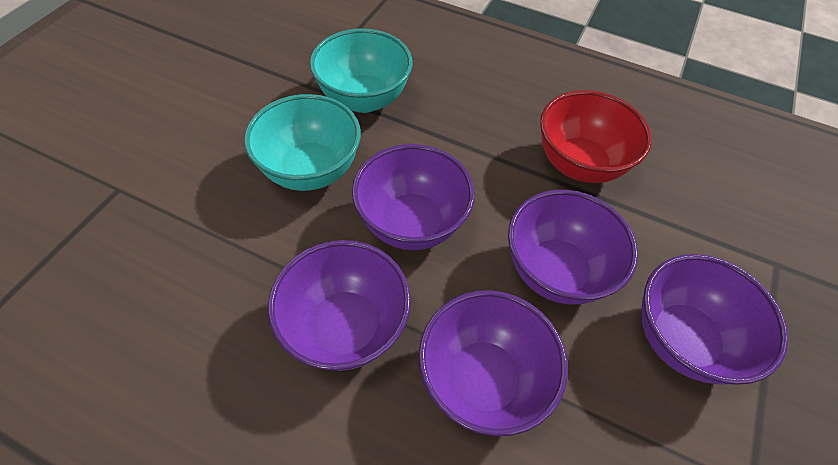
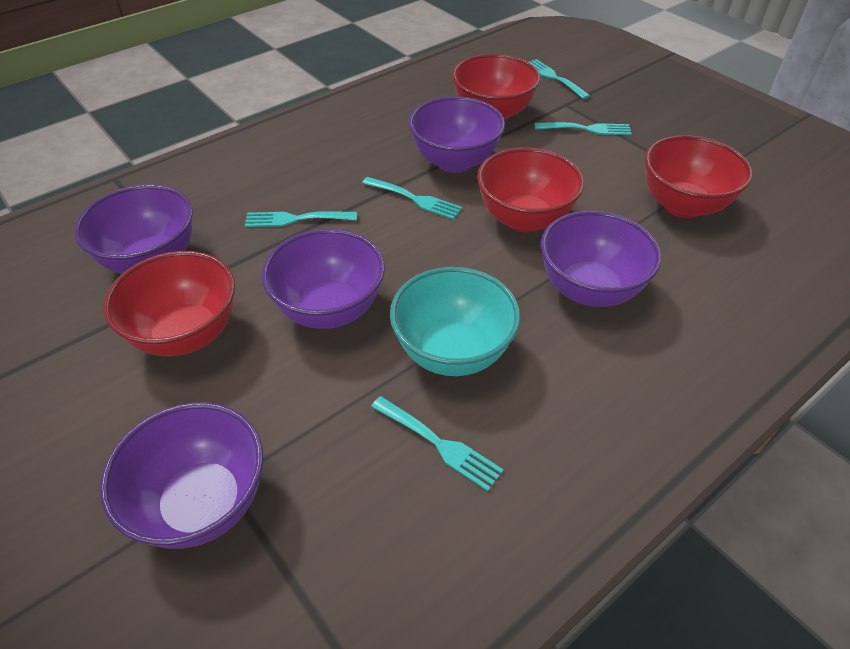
red bowl: [540,90,652,183] = 1 -> [103,251,235,356] [452,54,540,121] [477,147,584,232] [644,135,753,218] = 4
turquoise bowl: [244,94,361,191] [310,29,413,113] = 2 -> [390,267,520,376] = 1
turquoise fork: none = 0 -> [245,211,357,227] [362,177,462,219] [371,396,504,491] [529,59,590,99] [535,122,632,135] = 5

